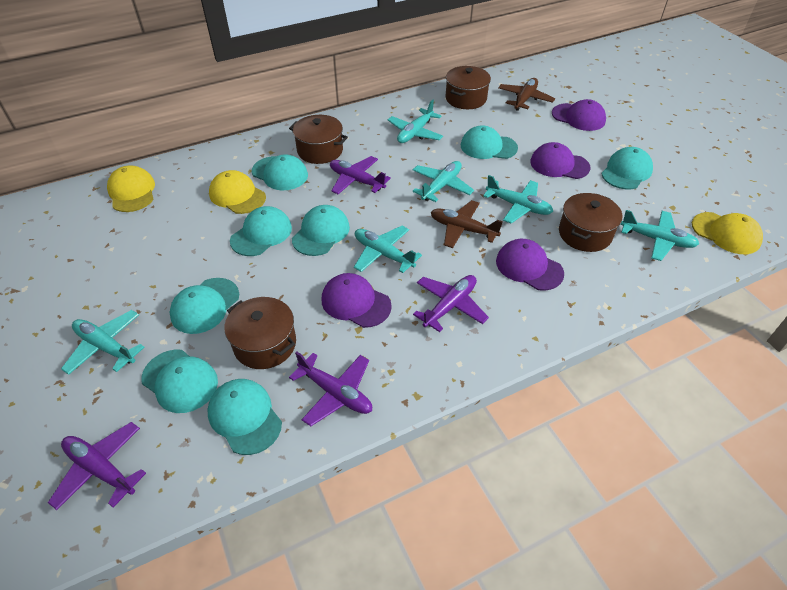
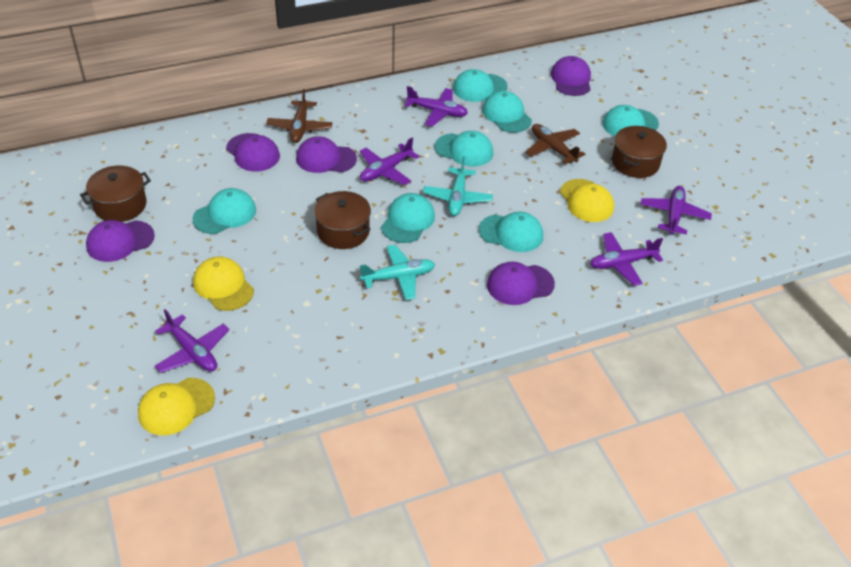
brown pot: [224,297,296,369] [289,115,348,164] [446,66,491,109] [559,193,622,252] = 4 -> [80,166,151,222] [314,191,371,249] [612,126,667,178] = 3
purple cap: [322,273,392,328] [496,239,564,291] [530,142,590,179] [552,99,606,131] = 4 -> [86,220,155,262] [226,133,280,171] [296,136,357,173] [487,262,555,305] [551,56,591,96] = 5
purple plane: [48,422,146,510] [289,352,372,426] [330,156,391,194] [413,275,489,332] = 4 -> [155,309,230,373] [360,138,419,185] [405,86,468,126] [590,232,663,286] [640,186,712,235] = 5
turquoise cap: [141,350,218,413] [170,278,239,334] [207,379,282,455] [230,206,292,256] [252,155,308,190] [292,205,350,256] [461,125,518,159] [601,147,653,189] = 8 -> [192,188,256,234] [381,193,435,243] [435,131,493,167] [453,69,508,102] [479,212,543,252] [482,91,532,133] [602,105,659,136] = 7
turquoise plane: [61,310,145,375] [354,226,422,273] [388,99,443,143] [413,161,474,202] [483,175,553,223] [620,210,699,261] = 6 -> [360,245,435,300] [423,156,493,216] = 2

